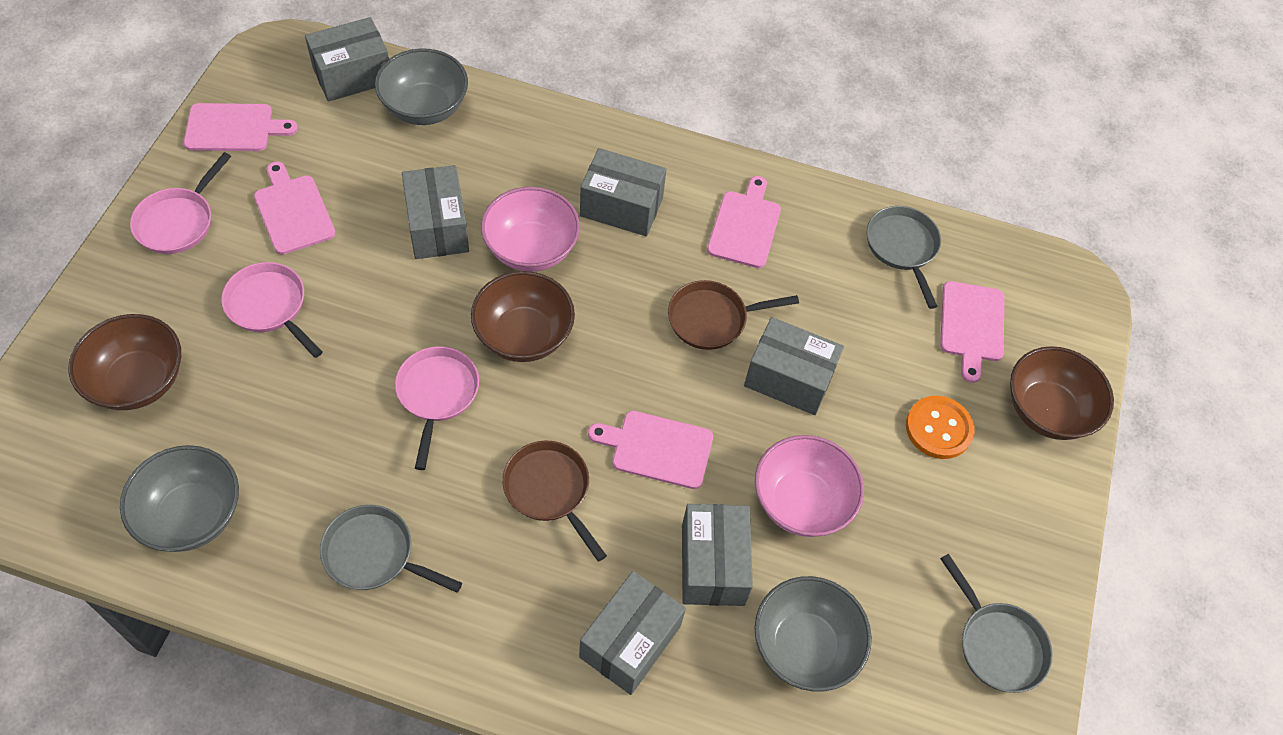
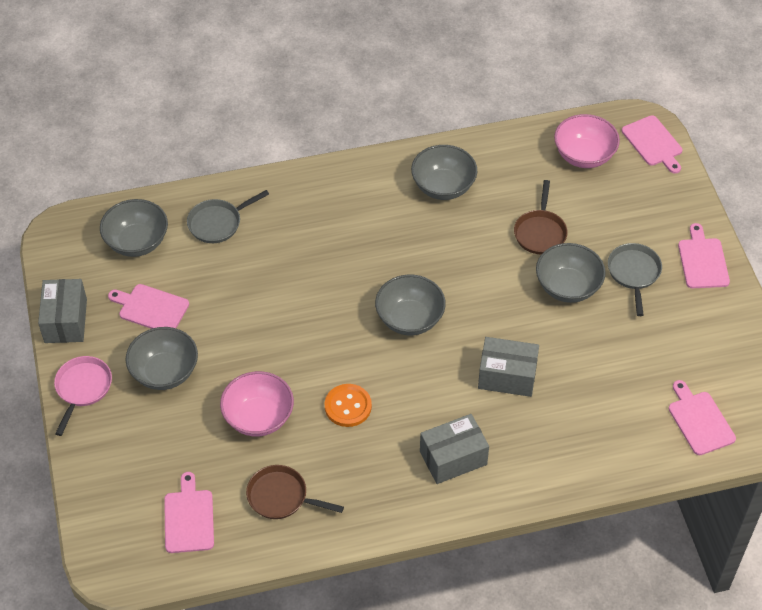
brown bowl: [68,314,181,410] [471,271,575,362] [1010,346,1114,440] = 3 -> none = 0
grey bowl: [120,445,239,552] [375,49,468,125] [755,576,872,692] = 3 -> [100,199,168,257] [126,327,198,390] [375,275,446,335] [411,145,477,200] [536,243,606,303] = 5
grey box: [305,17,389,102] [402,165,469,259] [579,571,686,695] [580,148,666,236] [682,504,753,606] [744,317,844,415] = 6 -> [38,279,87,343] [420,414,489,484] [478,337,539,397] = 3
grey pan: [320,505,462,593] [867,206,941,309] [940,554,1053,693] = 3 -> [187,190,269,243] [608,243,662,316] = 2
pink pan: [130,152,231,254] [221,262,323,358] [395,346,479,470] = 3 -> [54,356,112,436] = 1

